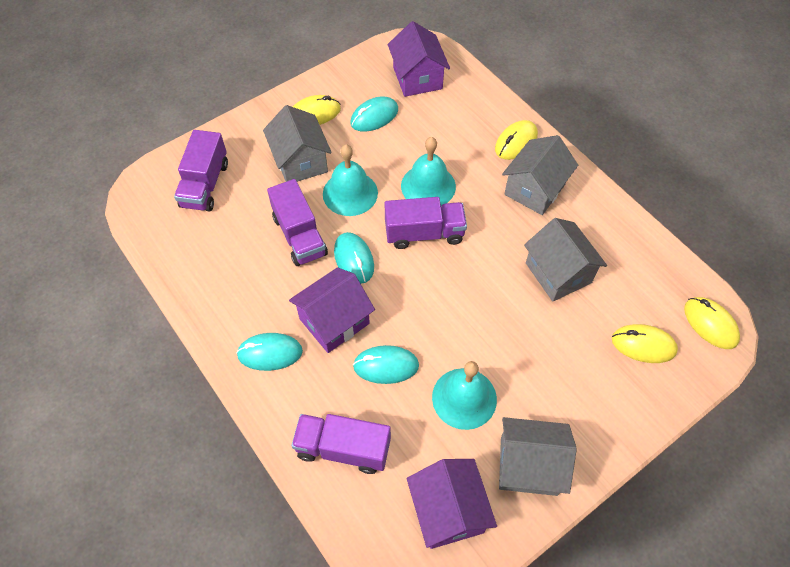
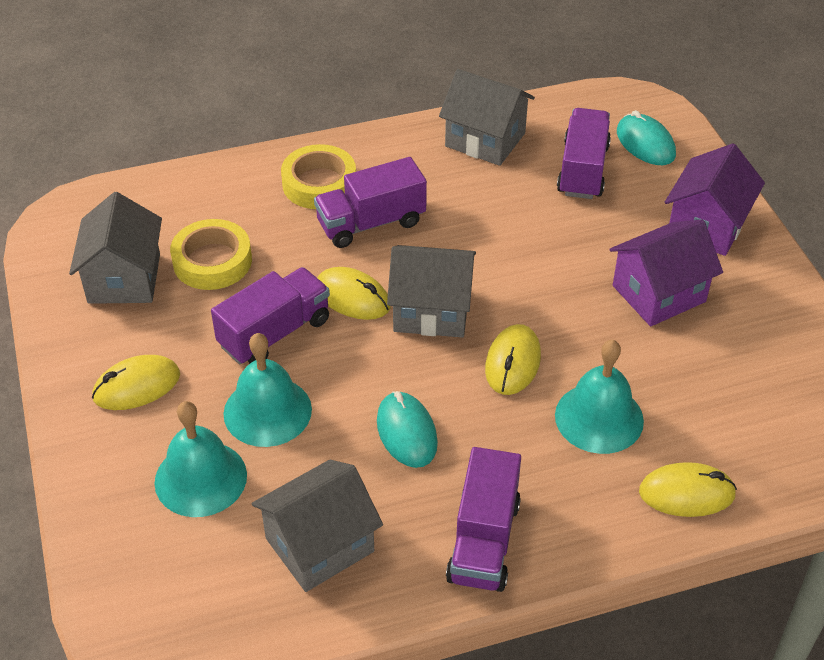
purple house: [289,267,375,353] [388,21,450,97] [407,459,497,549] = 3 -> [610,219,723,326] [665,144,765,256] = 2
turquoise mouse: [236,333,303,371] [334,232,374,284] [350,96,398,132] [353,345,419,384] = 4 -> [377,391,438,468] [617,110,676,165] = 2
yellow tape: none = 0 -> [170,219,252,290] [281,144,356,209] = 2

